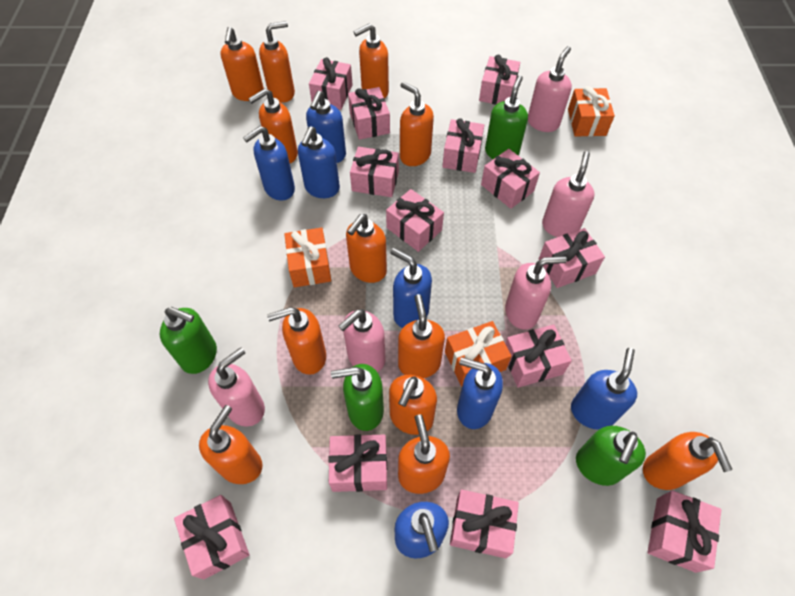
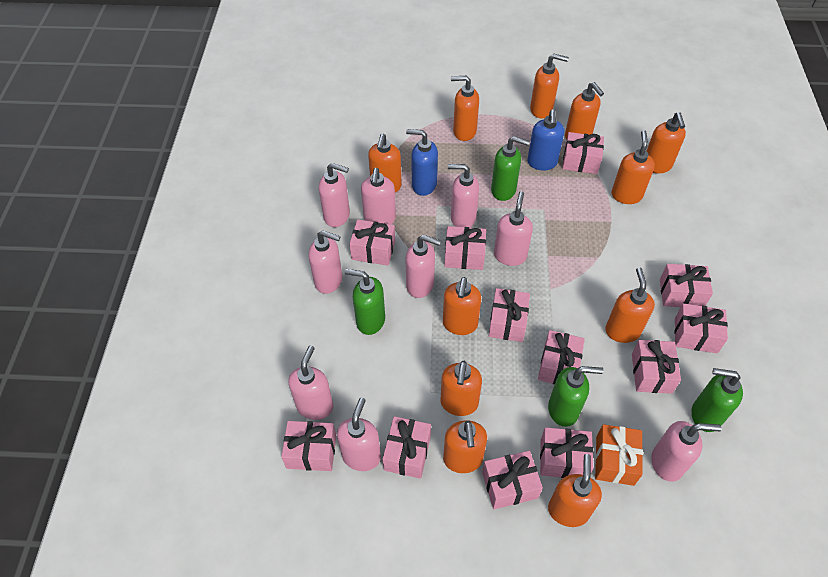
blue soap dispenser: [243,126,295,201] [298,126,340,198] [306,91,346,163] [390,248,432,328] [395,502,449,558] [457,357,503,429] [571,348,637,430] = 7 -> [406,129,438,196] [527,109,564,170] = 2
orange gift: [284,227,331,287] [445,321,511,387] [568,86,615,137] = 3 -> [595,424,643,486] = 1
orange soap dispenser: [199,405,263,484] [220,27,264,101] [248,89,298,163] [259,21,295,103] [267,307,326,375] [346,214,387,283] [354,23,389,98] [389,375,437,435] [398,294,445,378] [398,414,450,494] [400,82,434,166] [643,432,733,490] = 12 -> [368,134,402,192] [441,361,482,416] [443,277,481,335] [443,420,487,473] [451,76,479,141] [530,54,569,118] [548,454,602,527] [565,82,604,140] [605,267,655,343] [611,130,655,204] [647,112,686,173] = 11
pink gift: [174,495,250,579] [309,57,353,110] [328,434,387,492] [348,87,390,140] [350,147,399,197] [386,189,444,252] [442,118,484,173] [450,489,519,559] [479,55,520,105] [481,149,540,209] [505,324,572,388] [539,228,605,288] [647,490,721,573] = 13 -> [281,421,336,471] [349,219,395,266] [383,416,431,479] [444,226,486,270] [482,451,543,509] [489,288,530,342] [538,330,585,384] [540,427,593,478] [562,132,604,174] [632,340,681,394] [660,264,713,307] [674,303,728,354] = 12
pink soap dispenser: [208,348,265,427] [338,309,386,372] [505,256,567,330] [528,46,572,132] [542,151,594,237] = 5 -> [288,345,333,420] [308,230,343,294] [319,163,350,227] [337,397,381,471] [361,168,396,224] [406,235,441,298] [448,164,479,228] [494,191,533,266] [651,421,722,482] = 9

